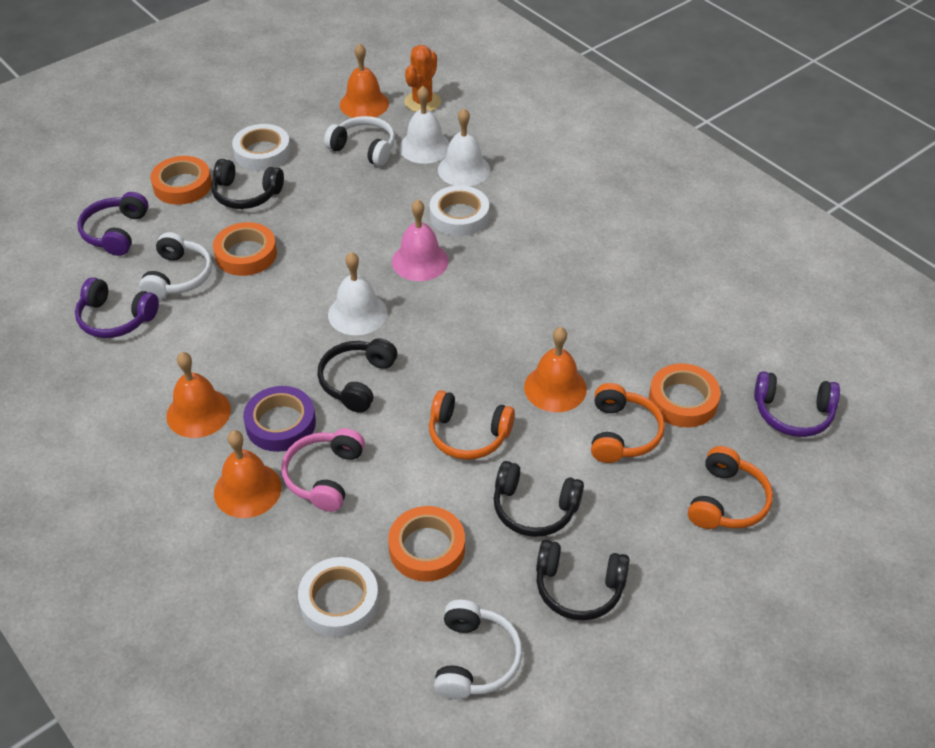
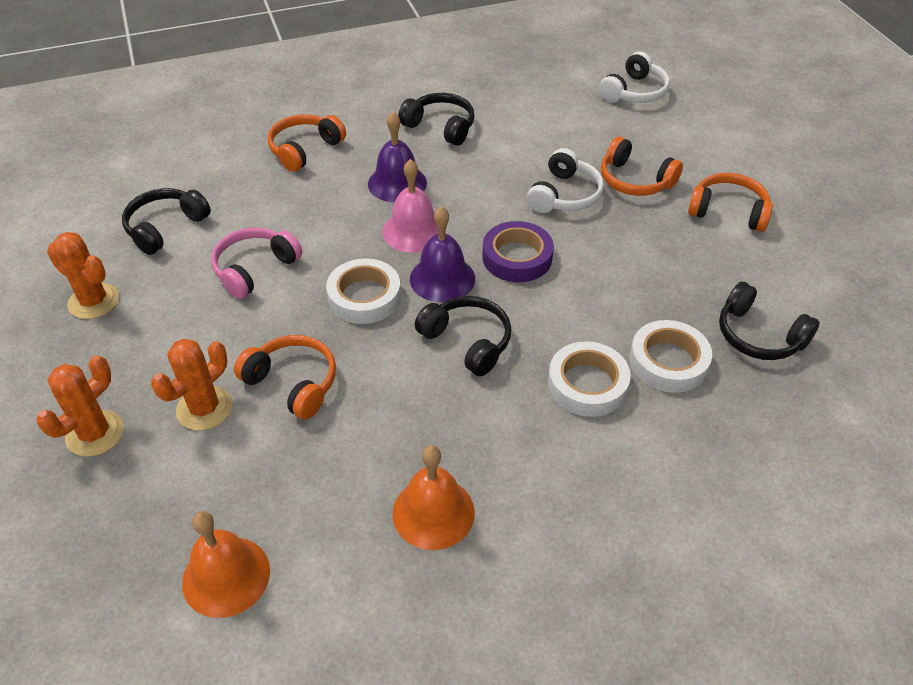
orange bell: [166,352,231,438] [214,430,282,518] [340,43,389,118] [524,327,587,412] = 4 -> [182,511,270,618] [392,445,475,550] = 2
orange cactus: [404,45,441,112] = 1 -> [36,355,124,457] [47,232,119,319] [151,339,232,430] = 3
orange headphones: [429,390,515,460] [591,383,665,463] [688,446,773,529] = 3 -> [234,335,336,419] [268,114,346,172] [601,136,683,196] [688,173,773,232] = 4
orange tape: [150,156,212,205] [213,222,277,276] [388,506,465,581] [649,363,721,427] = 4 -> none = 0
purple bell: none = 0 -> [368,112,427,202] [410,206,475,302] = 2
purple headphones: [75,277,159,338] [77,192,149,256] [754,371,840,437] = 3 -> none = 0
white bell: [328,252,387,335] [399,86,449,164] [438,108,490,186] = 3 -> none = 0
white headphones: [139,232,212,300] [324,116,395,166] [434,600,522,699] = 3 -> [527,148,604,213] [599,52,670,103] = 2

